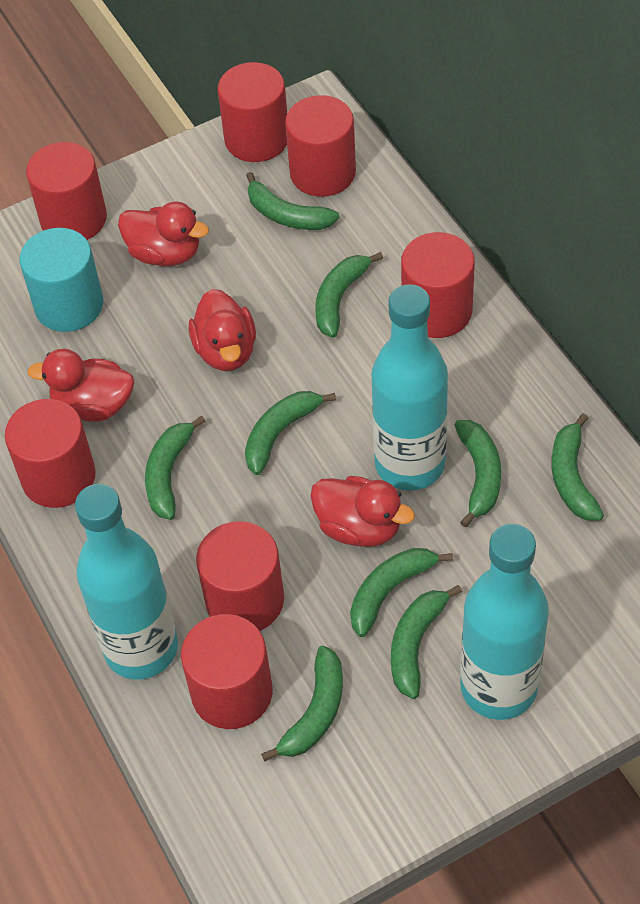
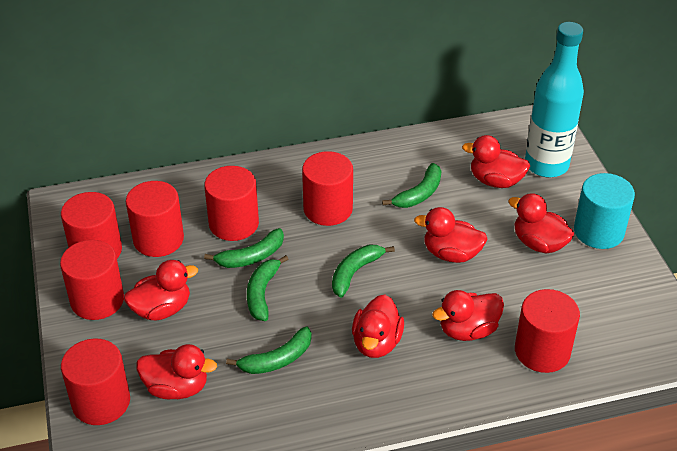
green banana: [145,415,205,520] [245,391,336,475] [246,172,339,230] [261,646,343,761] [315,252,383,338] [350,548,453,637] [391,585,462,699] [454,420,501,527] [552,413,604,521] = 9 -> [204,228,284,268] [226,326,312,374] [247,255,288,321] [332,245,395,298] [382,163,441,208] = 5
red duck: [27,349,134,422] [118,202,209,266] [188,289,256,371] [310,476,415,547] = 4 -> [124,260,198,320] [136,344,217,399] [352,295,404,358] [414,207,487,263] [432,290,504,341] [462,135,530,188] [508,193,574,254] = 7
turquoise bottle: [75,484,178,680] [371,284,448,491] [460,524,549,720] = 3 -> [525,22,584,178] = 1

